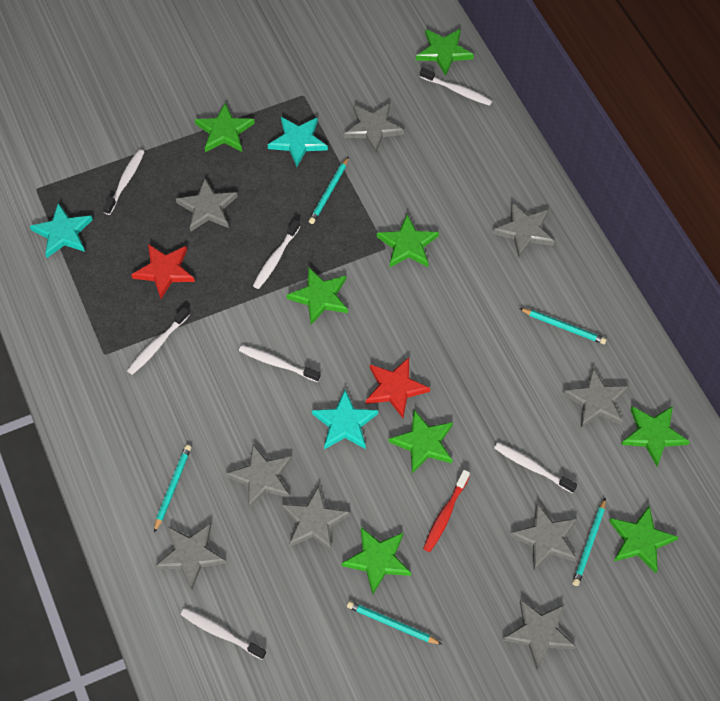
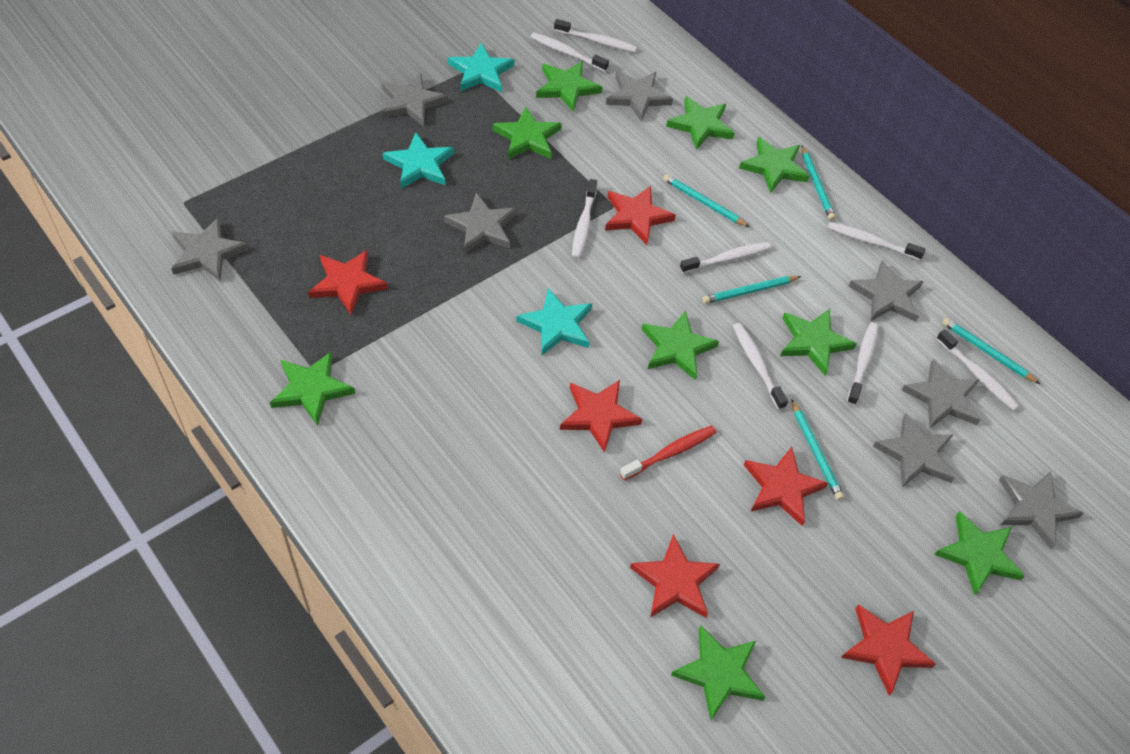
green star: [195,103,255,152] [286,268,348,325] [341,527,411,595] [377,214,439,268] [389,410,453,473] [416,29,474,76] [609,505,678,573] [621,406,690,466] = 8 -> [270,351,355,426] [492,106,562,159] [536,61,602,112] [641,311,719,380] [666,96,735,150] [671,625,765,721] [739,137,809,193] [780,309,857,375] [934,511,1025,596] = 9
grey star: [155,523,226,589] [176,178,237,232] [226,444,292,509] [282,486,350,551] [344,103,404,153] [492,202,554,257] [503,599,576,669] [510,503,577,570] [563,368,629,428] = 9 -> [171,218,249,282] [381,73,448,127] [444,193,517,253] [606,71,673,122] [849,260,924,322] [873,413,954,487] [902,359,980,428] [999,471,1084,549] = 8
red star: [131,244,195,299] [366,358,430,418] = 2 -> [308,250,388,316] [560,380,642,453] [605,186,676,245] [630,534,720,618] [744,447,828,526] [841,604,936,695] = 6
white toothbrush: [103,149,144,215] [127,307,190,375] [181,608,266,660] [239,345,321,382] [253,219,300,289] [420,68,493,106] [494,442,577,493] = 7 -> [530,32,609,72] [554,19,637,53] [572,179,597,259] [680,242,771,273] [733,323,788,410] [827,222,925,260] [847,322,879,405] [936,329,1019,411] = 8

